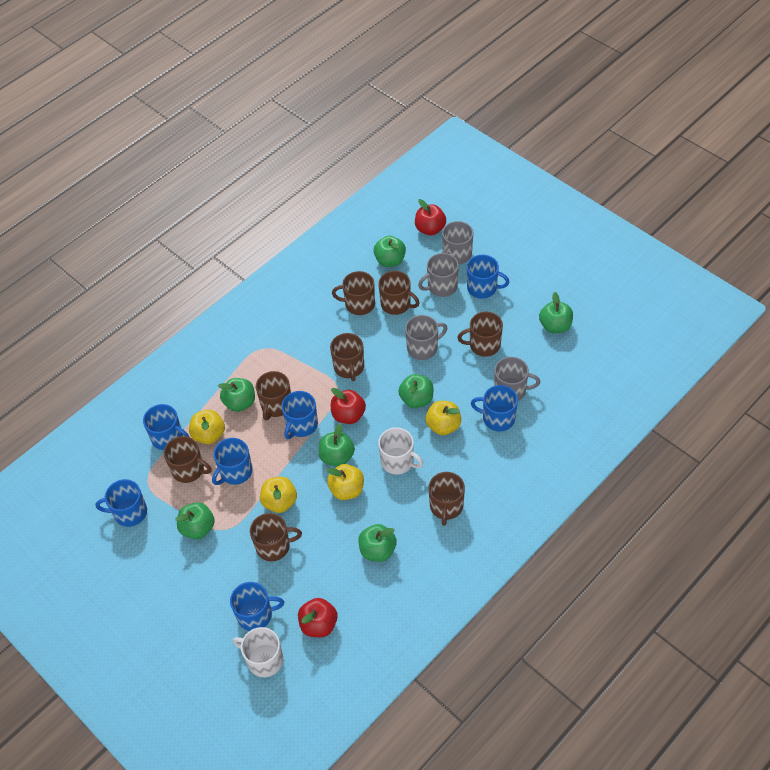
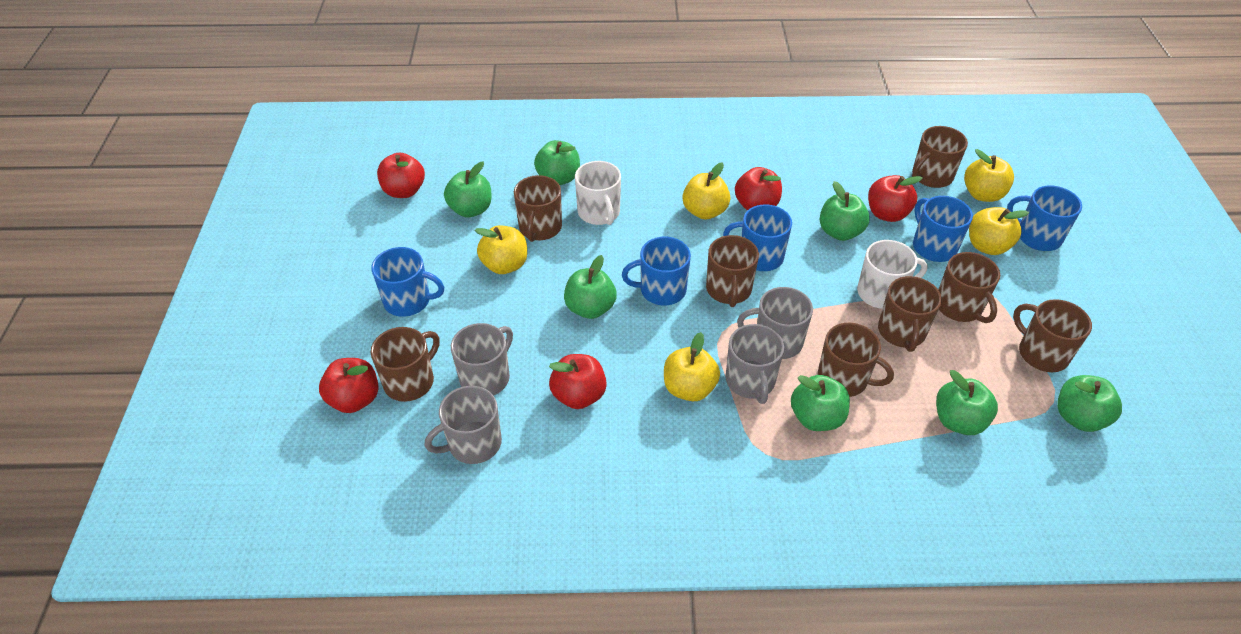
blue mug: [95,479,147,527] [143,404,189,450] [212,438,253,485] [230,582,284,631] [281,391,318,439] [467,255,509,299] [471,385,518,432] = 7 -> [371,247,444,317] [622,237,691,305] [723,204,792,271] [913,196,973,262] [1007,186,1082,251] = 5
red apple: [298,598,338,637] [331,388,366,424] [415,199,446,235] = 3 -> [319,358,378,413] [377,153,425,198] [549,354,607,409] [735,167,782,211] [868,175,923,222] = 5
yellow apple: [189,410,225,444] [260,477,297,513] [326,464,364,500] [425,401,461,435] = 4 -> [475,225,527,274] [664,332,720,401] [683,162,731,219] [964,149,1014,202] [969,207,1029,255] = 5

